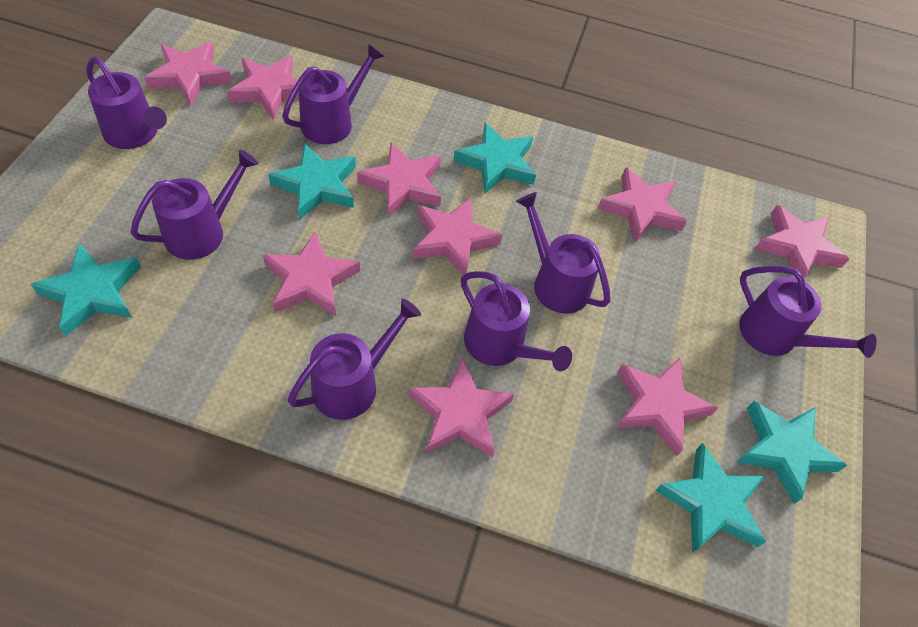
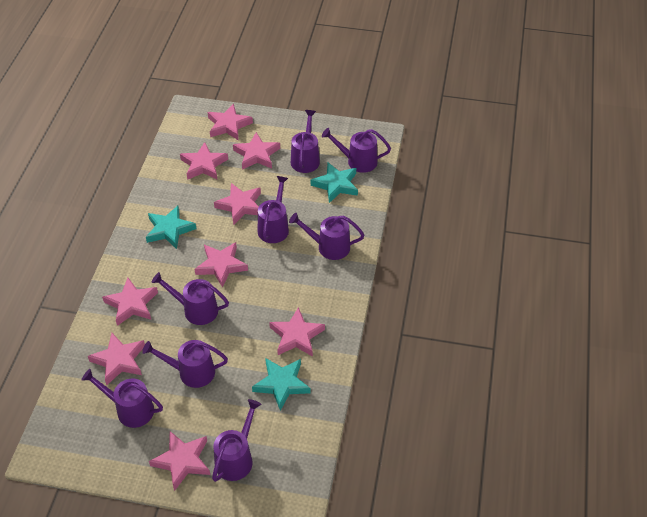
purple watering can: [86,57,167,149] [130,150,258,260] [282,43,385,144] [288,299,421,420] [461,271,572,371] [516,192,611,314] [739,266,877,358] = 7 -> [81,369,163,428] [142,340,228,388] [152,272,229,325] [212,399,261,482] [258,176,289,243] [289,213,364,260] [291,110,320,173] [322,128,391,173] = 8
turquoise star: [31,243,141,336] [268,144,356,220] [454,123,536,194] [656,443,766,553] [737,401,848,504] = 5 -> [146,206,196,249] [252,358,311,411] [311,163,358,203] = 3

